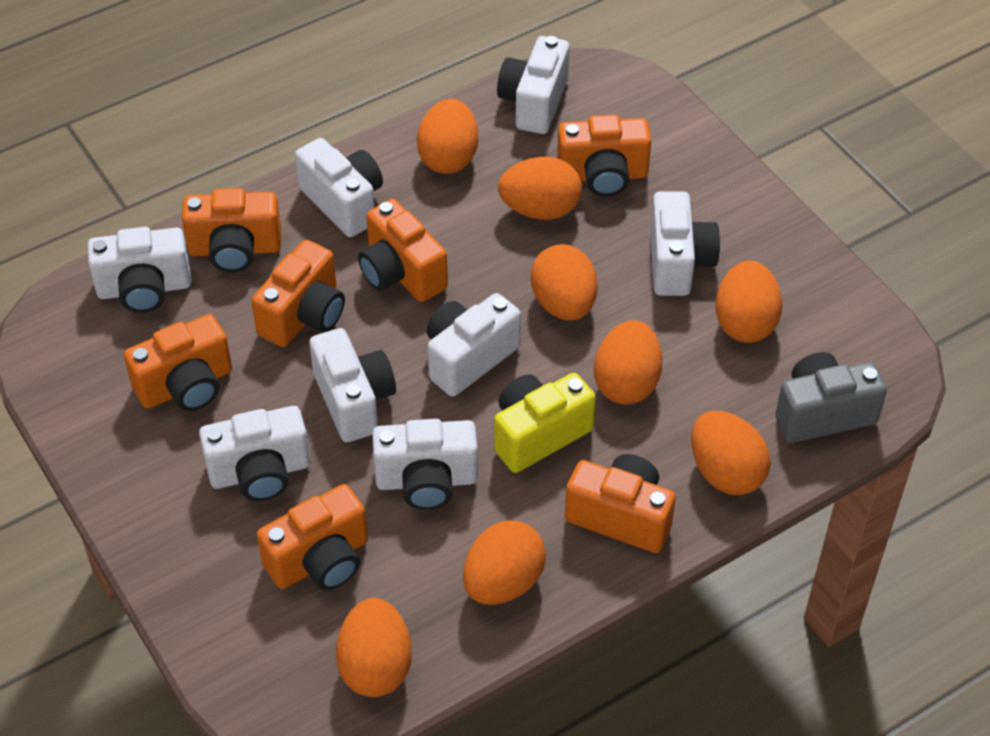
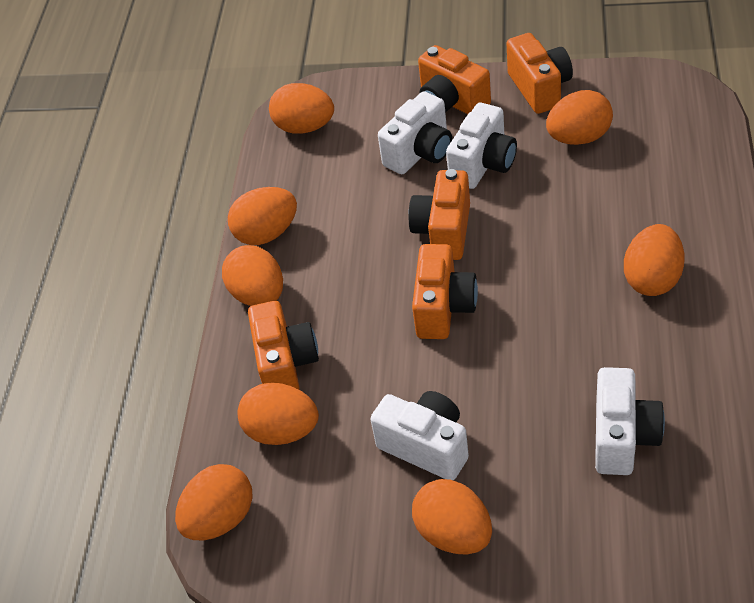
grey camera: [775,352,887,443] = 1 -> none = 0
orange camera: [124,314,232,411] [182,188,281,272] [251,240,345,347] [257,484,368,590] [358,199,448,302] [557,115,651,197] [565,454,676,553] = 7 -> [248,301,319,389] [408,169,470,260] [412,244,478,339] [418,45,491,114] [507,33,573,114] = 5
white camera: [87,227,191,313] [199,406,310,501] [295,138,383,237] [309,328,396,442] [372,419,478,510] [427,293,521,397] [497,36,570,134] [650,191,720,296] = 8 -> [370,391,469,480] [378,91,452,174] [446,103,517,189] [595,367,665,475] = 4
yellow camera: [494,373,596,473] = 1 -> none = 0

